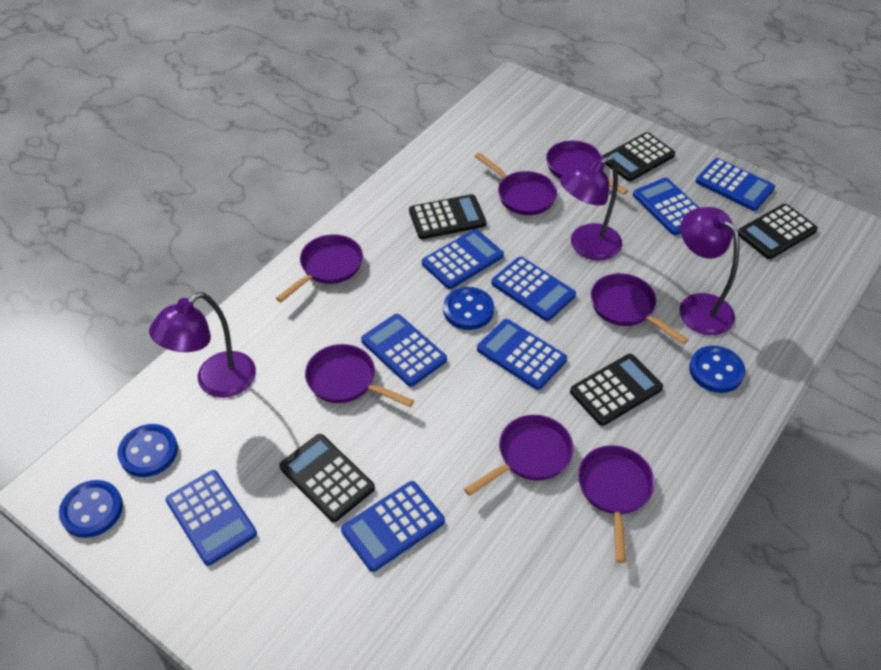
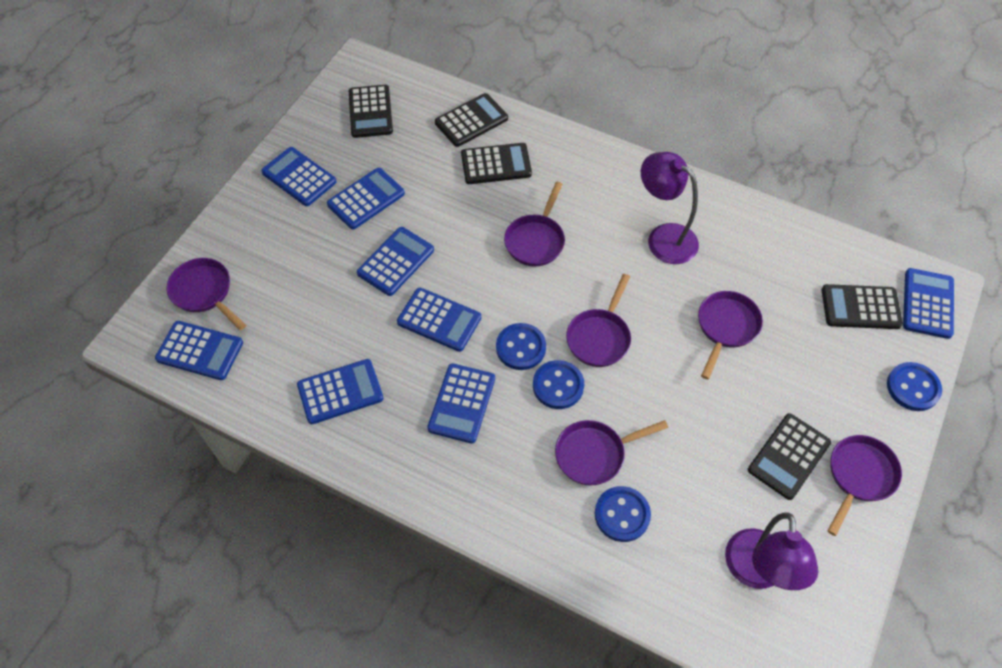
purple lamp: [149,292,256,398] [560,156,622,261] [679,207,739,335] = 3 -> [641,152,699,264] [725,512,818,590] = 2
purple pan: [276,234,363,302] [305,344,414,407] [464,415,574,496] [475,152,557,215] [546,140,628,195] [578,445,655,563] [591,273,688,344] = 7 -> [167,258,246,330] [504,182,565,266] [555,420,668,486] [566,274,631,367] [698,291,763,379] [827,435,902,536] = 6

